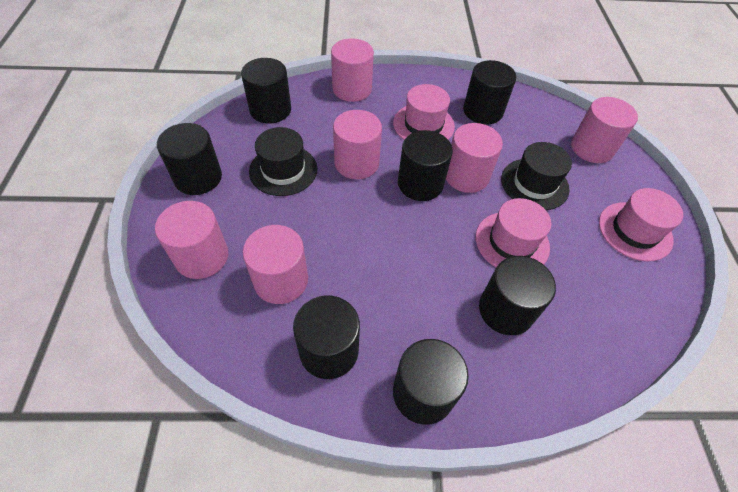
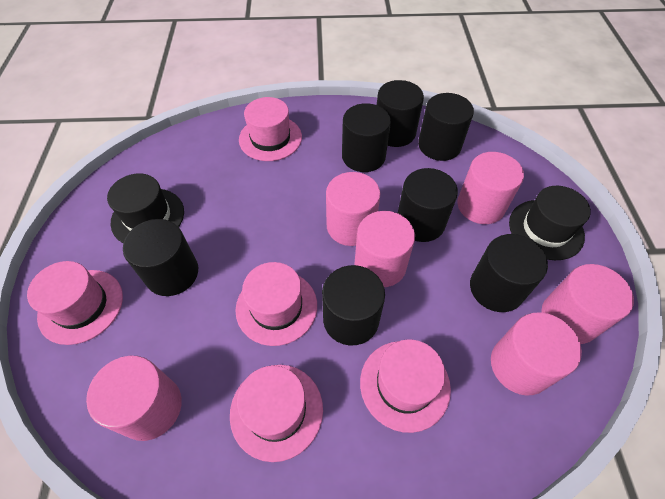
pink hat: [393,84,455,140] [476,198,551,267] [599,188,683,262] = 3 -> [27,261,123,345] [230,365,323,462] [236,262,317,346] [239,97,302,161] [360,339,451,433] = 5

